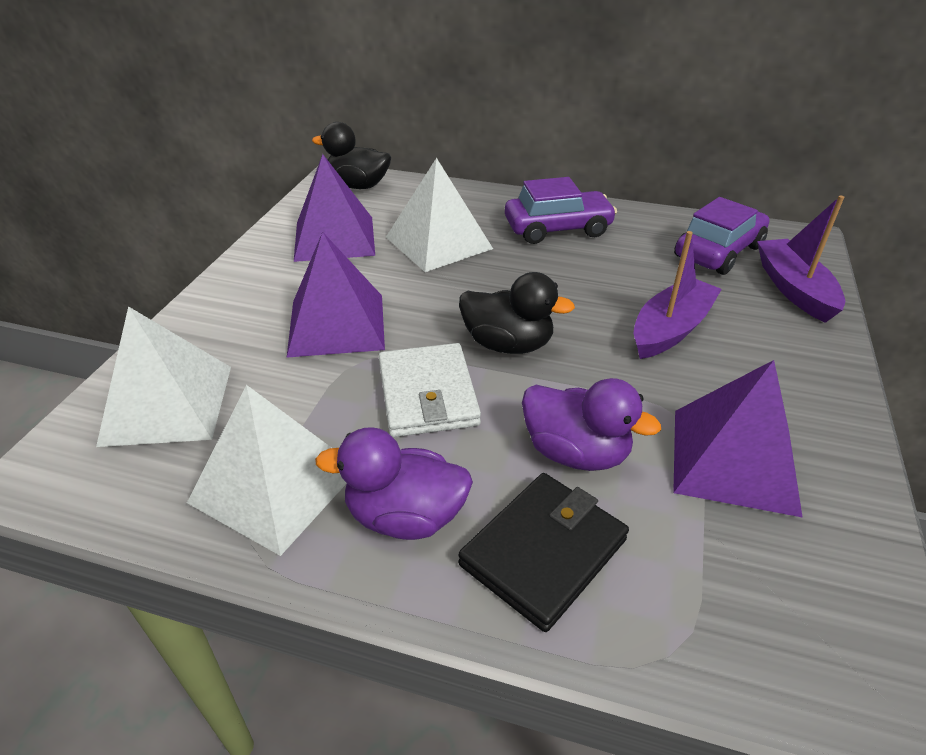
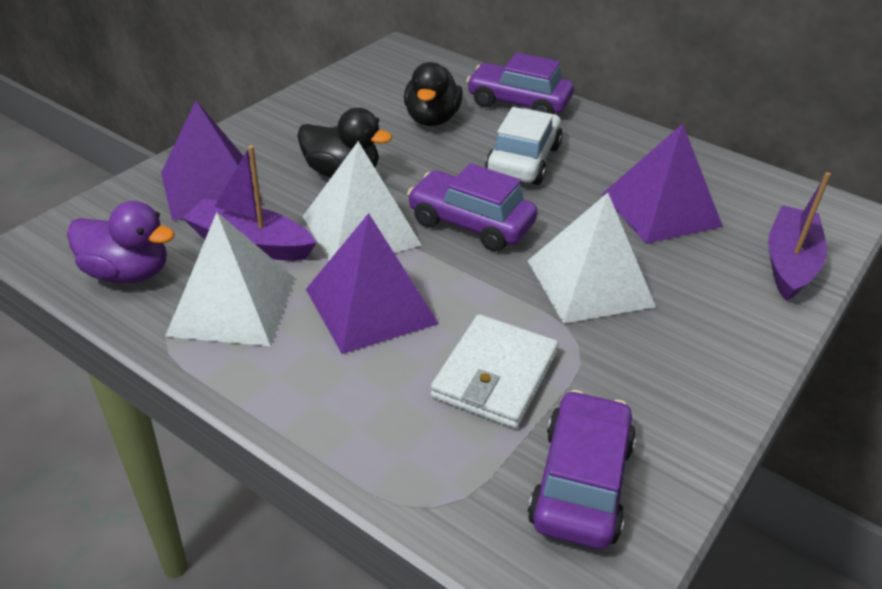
black wallet: [458,473,629,632] = 1 -> none = 0
purple car: [505,177,617,244] [674,197,769,275] = 2 -> [407,163,537,252] [466,52,574,114] [527,390,636,549] = 3
purple duck: [315,427,473,540] [522,378,661,471] = 2 -> [67,201,175,283] = 1
white car: none = 0 -> [485,107,563,185] = 1

